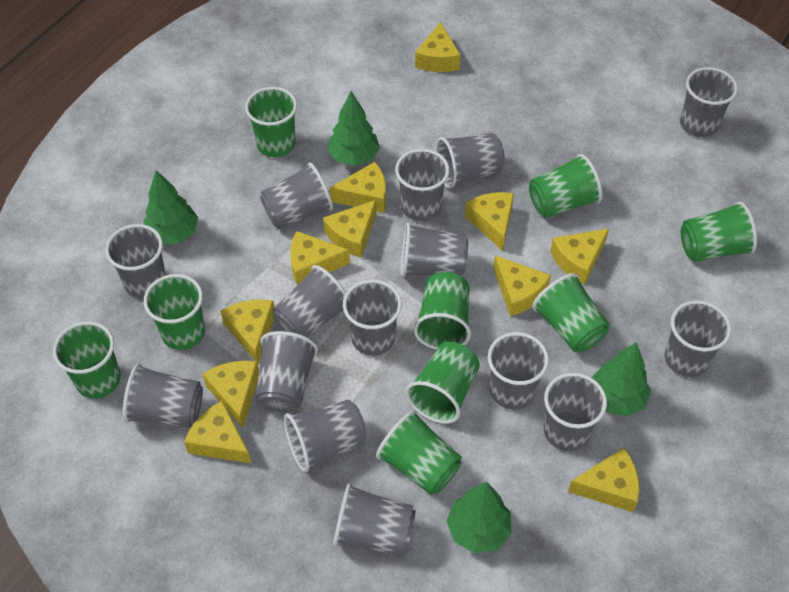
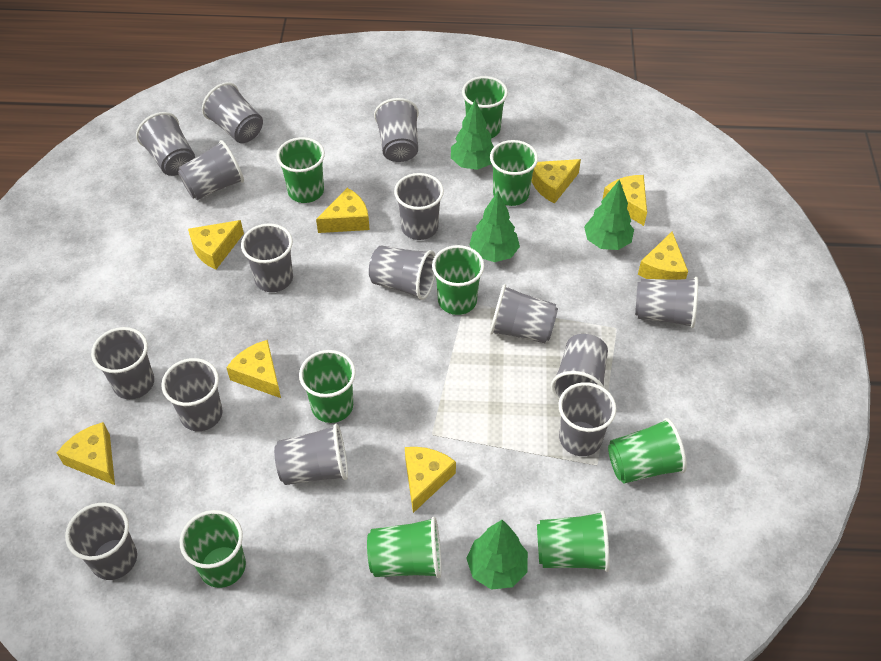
yellow cheese: [184,401,251,463] [202,361,259,428] [220,299,275,364] [290,231,350,285] [323,200,377,258] [330,162,386,213] [415,22,461,72] [465,192,514,251] [493,255,551,316] [550,229,609,284] [568,448,640,512] = 11 -> [57,422,115,485] [188,220,244,270] [226,340,281,398] [316,188,370,233] [405,447,456,513] [532,159,581,204] [602,175,647,226] [638,232,688,280] = 8

